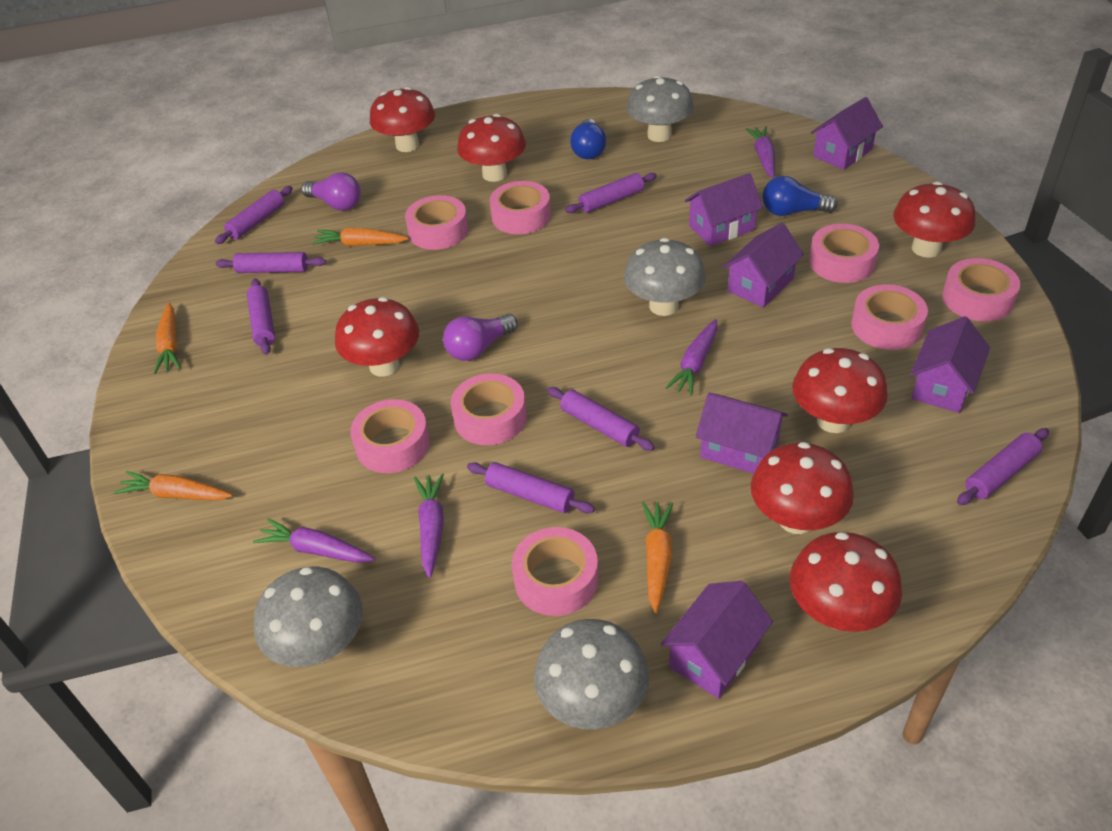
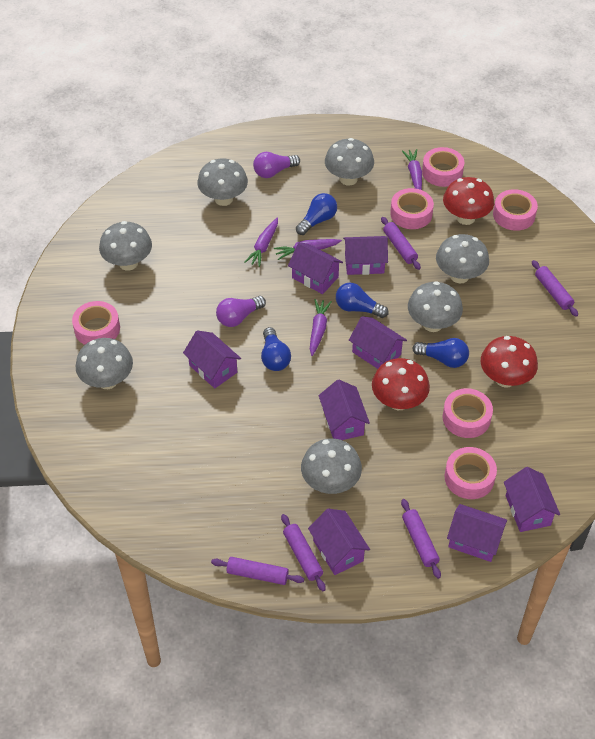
blue light bulb: [570,118,606,159] [762,176,838,216] = 2 -> [261,327,291,371] [296,193,337,235] [336,283,388,318] [412,338,469,368] = 4
grey mushroom: [254,566,363,667] [534,619,649,730] [624,238,706,316] [627,76,694,142] = 4 -> [76,338,133,389] [99,221,152,271] [197,158,248,206] [301,438,362,494] [325,138,374,185] [408,281,463,332] [436,234,489,283] = 7
orange carrot: [113,471,232,500] [154,303,181,374] [312,228,409,246] [642,502,673,613] = 4 -> none = 0
pink tape: [351,399,430,473] [405,195,468,250] [451,374,527,445] [490,181,551,234] [512,527,599,616] [809,224,879,283] [851,284,928,350] [942,258,1020,321] = 8 -> [72,301,120,345] [390,188,434,229] [422,147,464,187] [442,388,493,438] [445,447,497,499] [493,189,538,231] = 6
purple house: [661,581,773,699] [685,173,763,246] [696,392,788,474] [723,223,804,308] [811,97,883,170] [910,316,990,413] = 6 -> [183,330,241,389] [288,242,343,294] [308,509,370,575] [318,379,370,440] [343,236,388,275] [349,316,407,369] [447,504,507,562] [504,467,560,532] = 8
purple rolling pin: [215,186,293,244] [216,252,326,273] [247,279,275,355] [467,462,595,513] [547,387,655,451] [565,173,657,213] [957,428,1049,505] = 7 -> [211,557,304,585] [281,514,326,591] [381,217,421,270] [401,499,441,579] [532,260,578,317] = 5
red mushroom: [335,297,419,377] [370,87,435,152] [457,114,526,182] [751,442,854,534] [790,532,902,632] [792,348,888,433] [893,181,975,258] = 7 -> [372,358,430,410] [443,177,494,225] [481,336,538,388] = 3

